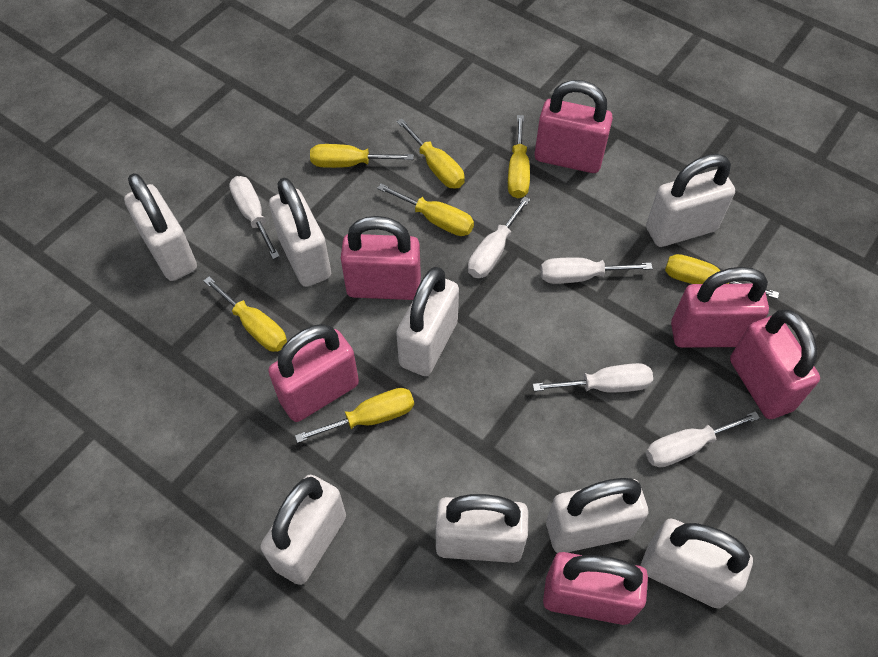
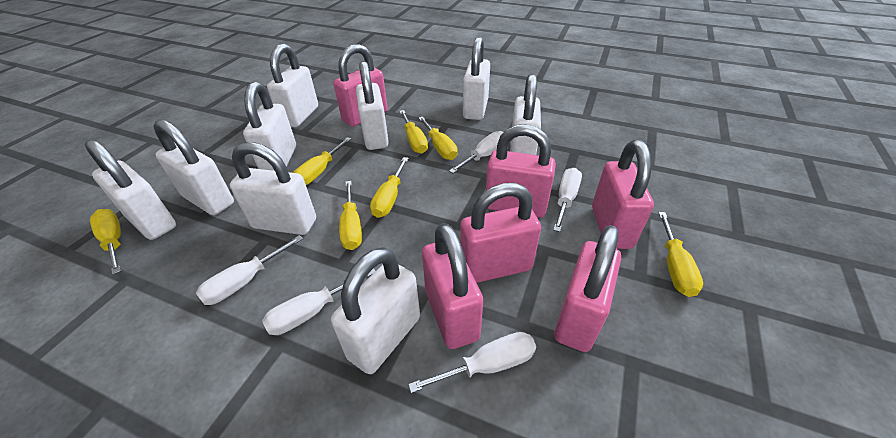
white padlock: [124,173,197,281] [260,475,346,585] [269,178,331,287] [396,267,459,376] [436,494,528,563] [546,478,648,553] [641,518,753,609] [646,154,735,247] = 8 -> [85,139,176,240] [154,119,234,215] [230,142,316,235] [243,82,296,171] [267,44,318,127] [331,247,420,374] [356,61,389,150] [463,37,490,120] [510,74,541,155] = 9

